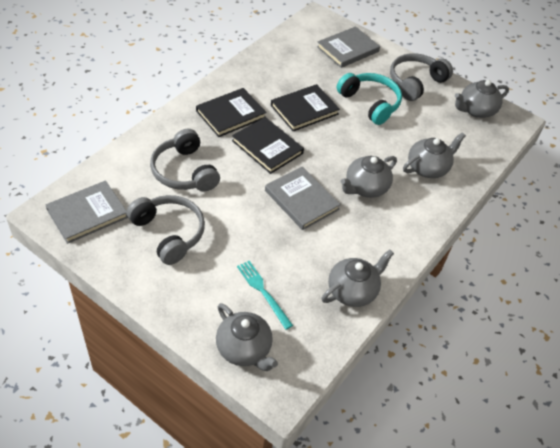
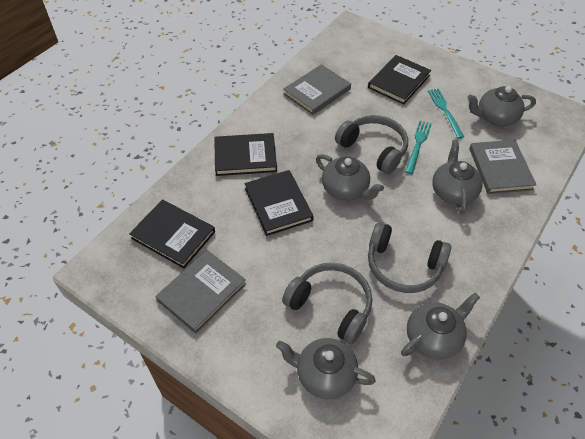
black book: [196,88,267,137] [232,117,304,174] [271,84,340,131] = 3 -> [129,199,215,269] [214,133,277,176] [244,170,314,236] [368,55,431,105] = 4
turquoise fork: [237,261,293,330] = 1 -> [405,121,432,174] [428,89,464,139] = 2
turquoise headphones: [337,73,402,125] = 1 -> none = 0

